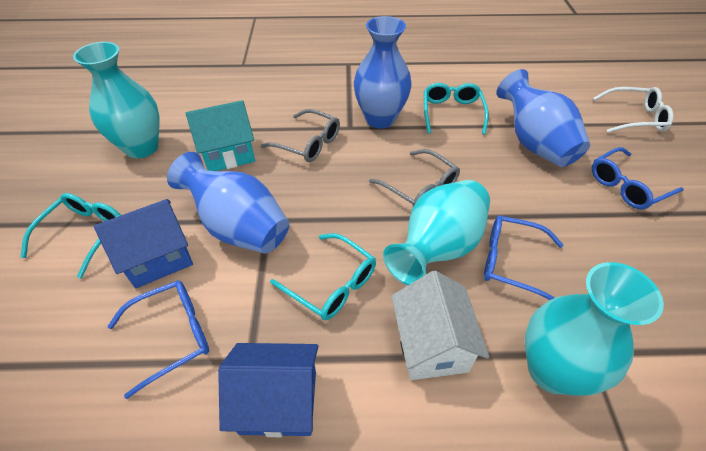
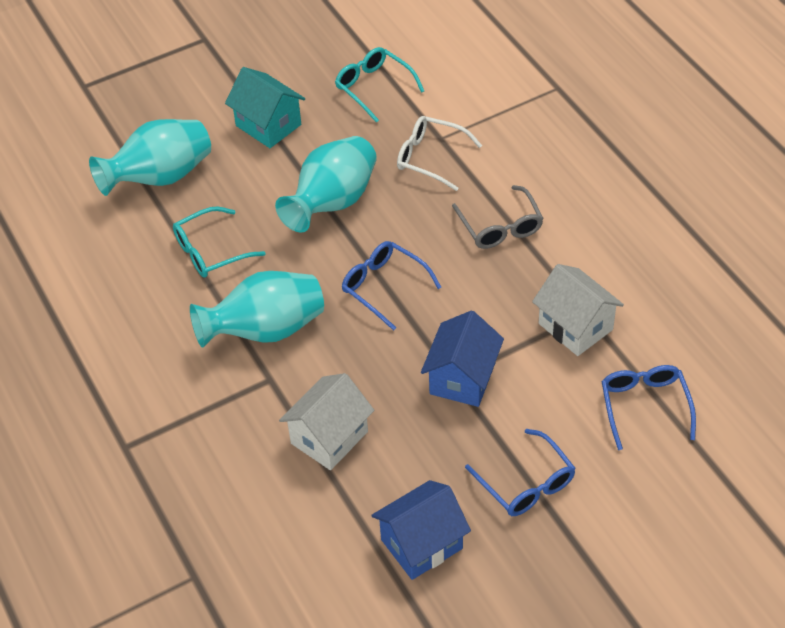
blue vase: [167,152,289,254] [354,16,412,129] [496,69,590,167] = 3 -> none = 0
grey glasses: [261,109,340,162] [369,149,460,207] = 2 -> [452,185,544,249] = 1
turquoise glasses: [20,193,121,278] [270,233,376,320] [424,83,489,135] = 3 -> [173,206,266,278] [335,47,424,123] = 2
white house: [391,271,489,380] = 1 -> [279,373,374,470] [532,264,624,356] = 2

